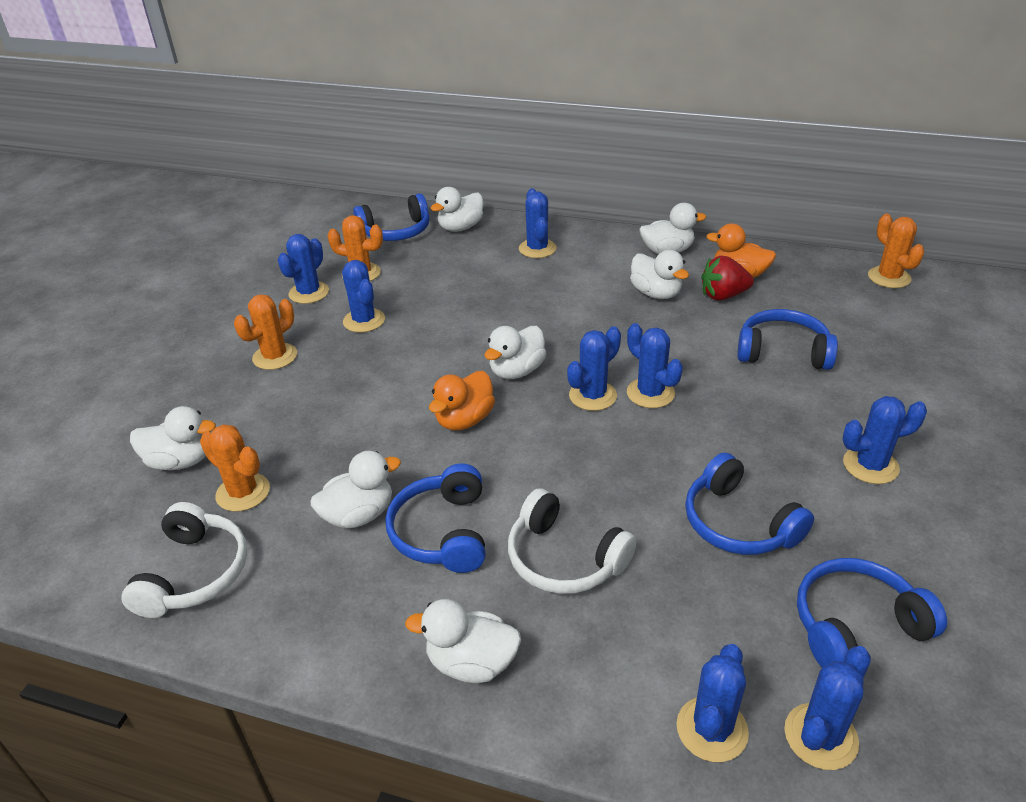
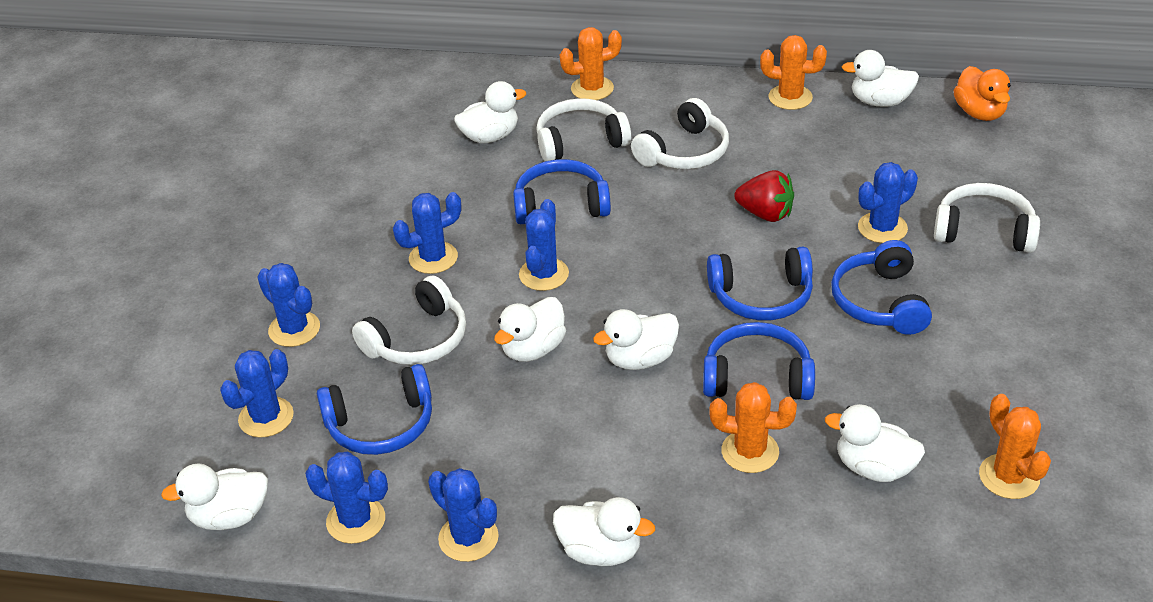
blue cactus: [278,234,329,304] [342,260,385,333] [519,188,557,258] [567,326,621,411] [627,323,683,408] [677,644,749,762] [784,646,871,770] [843,396,927,484] = 8 -> [220,349,294,438] [257,263,320,347] [305,452,388,544] [393,192,461,274] [428,468,499,562] [519,199,569,291] [858,162,918,243] = 7
orange duck: [429,371,495,430] [706,224,776,278] = 2 -> [954,66,1011,121] = 1
white headphones: [121,502,247,618] [508,488,636,594] = 2 -> [352,275,466,365] [536,98,631,161] [631,98,729,169] [934,183,1040,253] = 4

